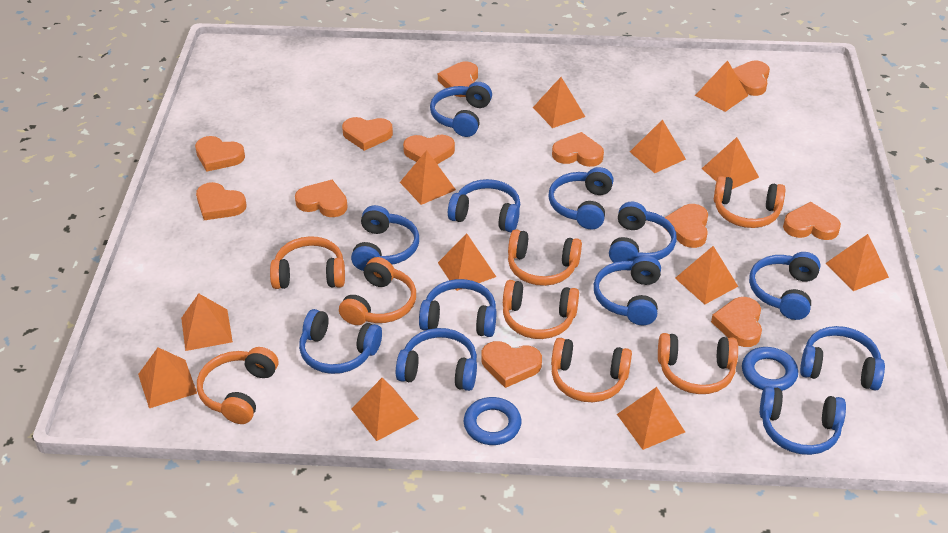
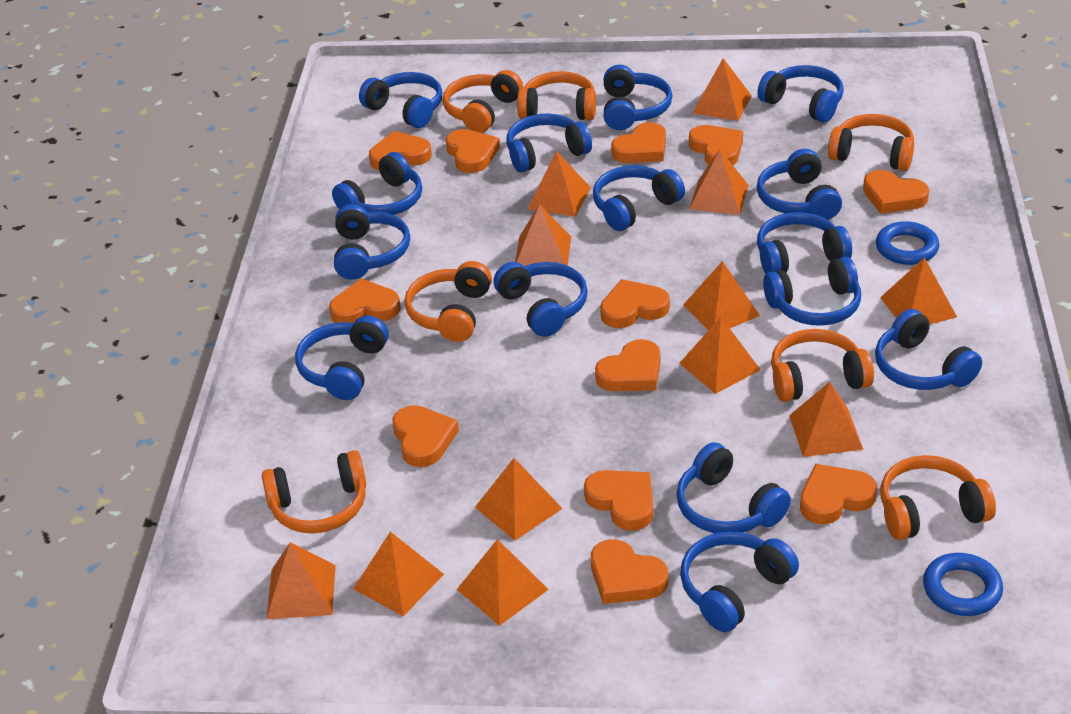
blue headphones: [299,309,382,374] [351,205,419,271] [396,328,477,391] [419,279,497,337] [430,82,492,137] [448,179,520,232] [548,167,614,229] [594,255,661,325] [609,202,676,263] [749,252,821,320] [760,386,846,455] [800,326,885,390] = 12 -> [295,316,389,400] [332,152,422,215] [334,204,410,280] [359,72,443,128] [494,262,588,337] [506,113,592,172] [593,165,685,231] [604,65,673,130] [676,442,791,533] [680,531,799,632] [757,65,844,122] [757,149,842,220] [757,212,852,274] [763,257,861,326] [875,309,982,390] = 15
orange headphones: [197,347,278,424] [270,236,345,289] [339,257,416,325] [503,280,579,339] [508,229,582,286] [551,338,632,402] [658,333,738,394] [714,176,785,228] = 8 -> [262,450,366,534] [404,261,492,342] [442,70,523,133] [517,71,596,120] [771,329,874,402] [828,114,914,171] [881,455,996,540] = 7

